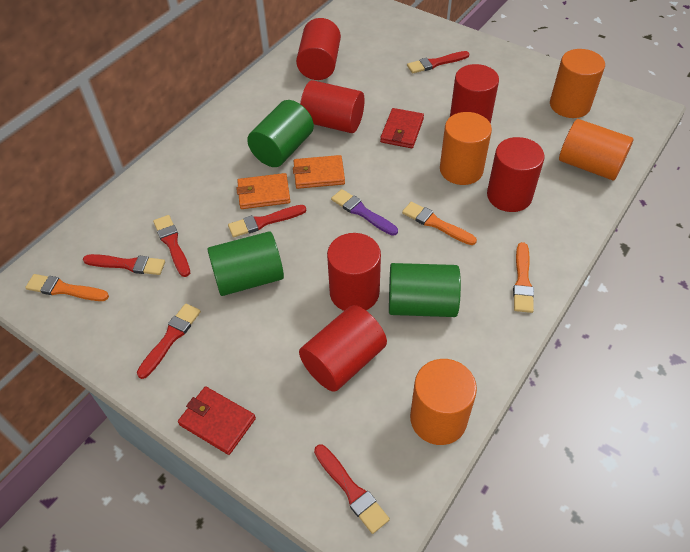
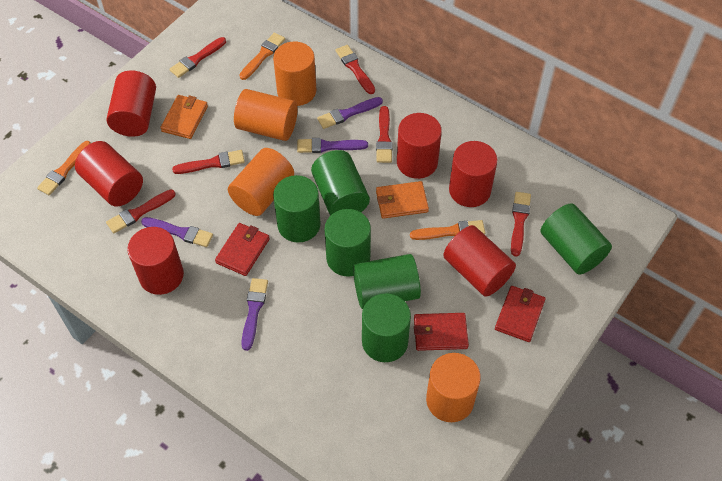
green cylinder: [207,231,284,296] [247,100,314,167] [389,263,461,317] = 3 -> [273,175,321,242] [311,150,370,216] [325,209,371,277] [353,254,421,309] [362,293,411,362] [541,203,612,275] = 6
purple brush: [331,189,398,236] = 1 -> [141,217,213,247] [241,278,268,351] [297,138,368,153] [317,97,383,129] = 4
red wallet: [178,386,256,455] [380,108,424,148] = 2 -> [215,223,270,276] [414,313,469,351] [495,286,546,342] = 3

